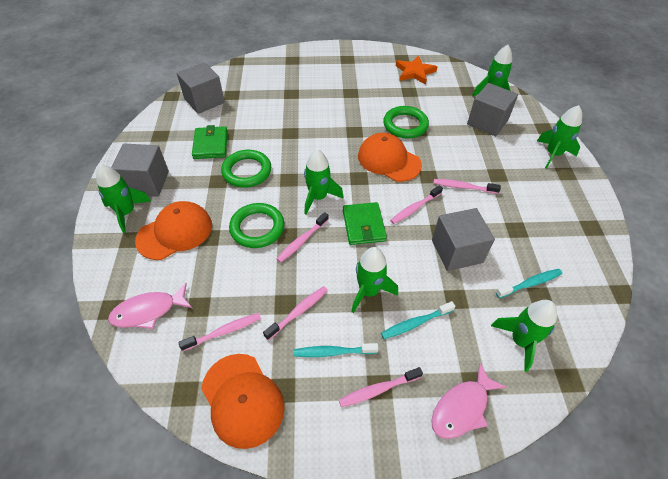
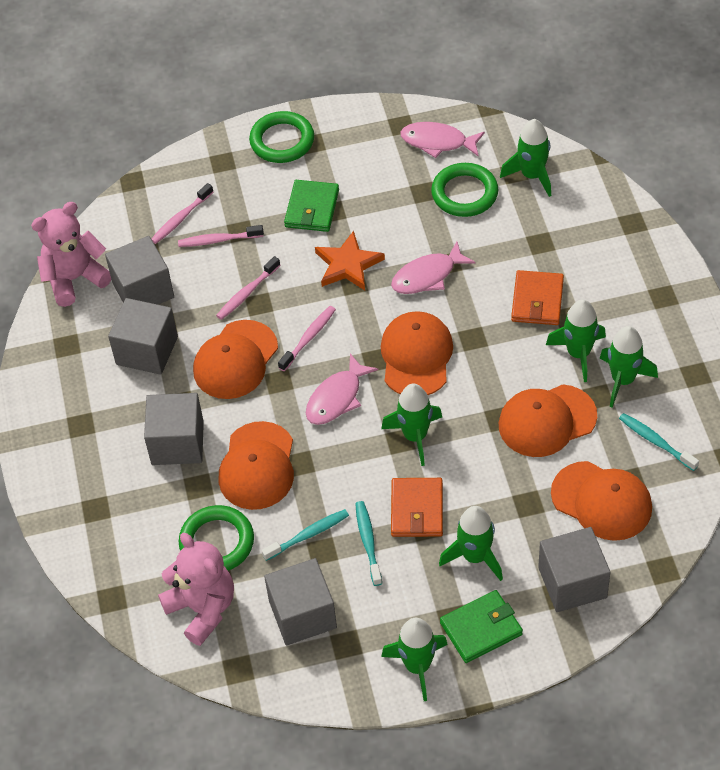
grey cube: [111,144,169,197] [177,62,225,114] [432,208,495,271] [467,83,518,136] = 4 -> [105,236,174,305] [108,298,178,375] [144,393,204,465] [264,558,337,645] [538,527,610,612] = 5
orange cap: [135,201,212,260] [201,354,285,449] [358,133,422,182] = 3 -> [193,320,278,399] [219,421,294,510] [381,311,453,395] [499,384,597,457] [551,461,652,541] = 5
orange wallet: none = 0 -> [391,478,443,537] [511,270,564,325] = 2
pink fish: [108,283,192,329] [431,362,506,439] = 2 -> [306,353,378,425] [391,241,476,294] [400,122,485,158] = 3
pink teddy bear: none = 0 -> [31,202,111,307] [158,533,234,646] = 2
pink toothbrush: [178,313,261,351] [263,286,328,340] [277,212,329,263] [339,367,423,407] [390,185,443,224] [433,179,501,194] = 6 -> [151,183,213,244] [178,225,264,247] [216,256,280,320] [278,306,336,371] = 4

